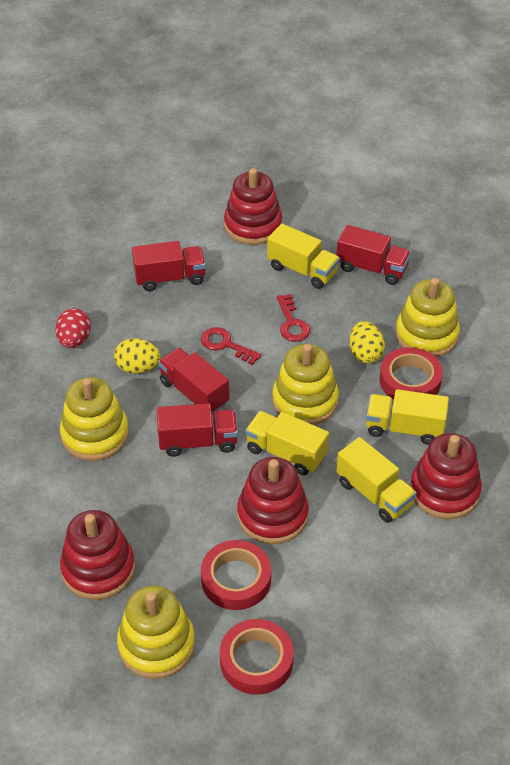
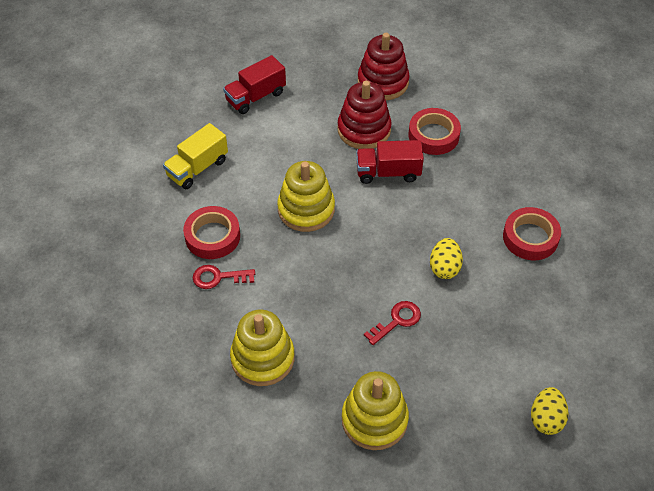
red egg: [55,308,91,348] = 1 -> none = 0
red stacking toy: [60,510,135,600] [224,168,282,245] [237,457,309,544] [410,433,482,519] = 4 -> [337,81,392,149] [358,33,410,100] = 2
red truck: [132,241,206,291] [157,403,238,457] [158,348,229,414] [337,225,411,285] = 4 -> [223,55,286,114] [356,140,424,184] = 2
yellow stacking toy: [60,377,129,461] [117,586,195,679] [272,344,339,425] [395,278,460,357] = 4 -> [230,310,294,386] [277,161,335,232] [342,371,409,450] = 3
yellow truck: [245,411,329,475] [267,224,340,289] [336,437,417,523] [366,389,449,445] = 4 -> [163,123,228,189] = 1

